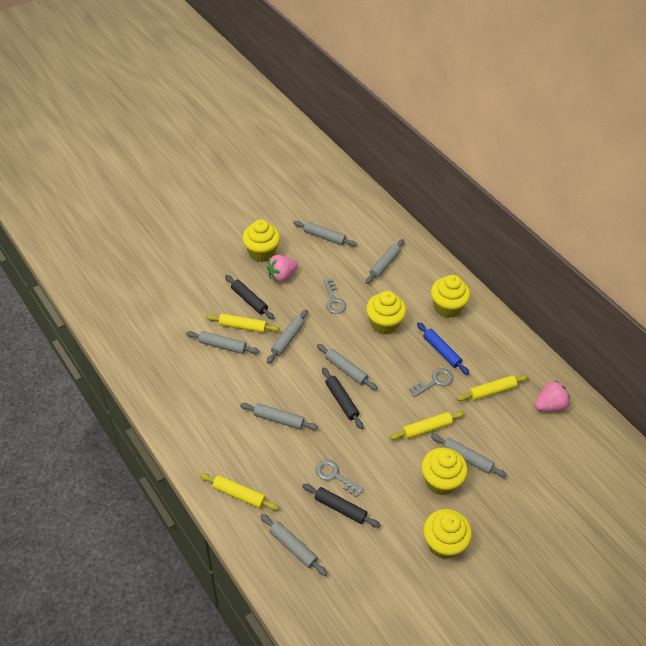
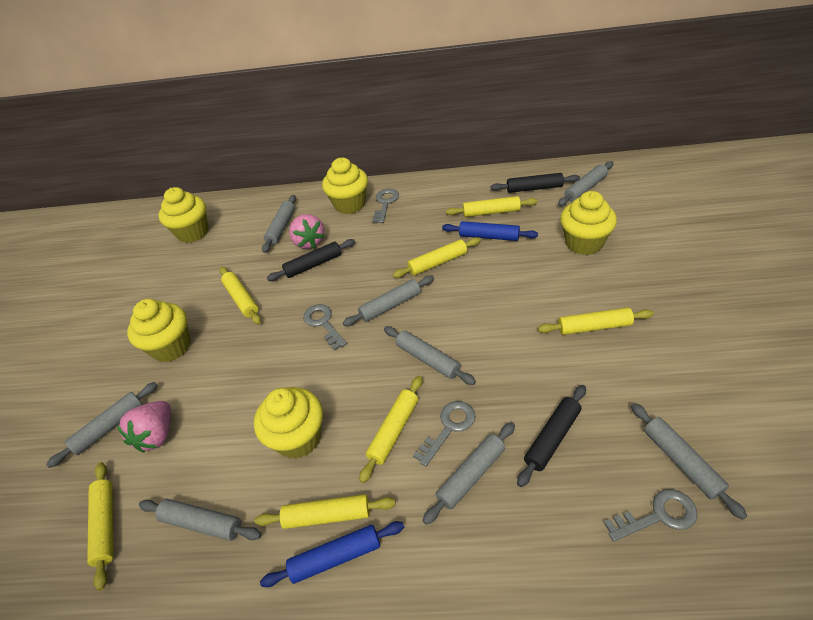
blue rolling pin: [417,322,469,375] = 1 -> [260,521,404,587] [442,221,538,241] = 2
grey key: [316,460,364,498] [323,278,346,314] [409,368,453,397] = 3 -> [303,304,347,351] [372,189,399,223] [413,401,475,467] [604,489,698,542] = 4
yellow rolling pin: [200,473,279,510] [206,314,280,333] [390,411,465,440] [457,375,529,401] = 4 -> [87,462,113,591] [219,267,261,325] [255,494,396,529] [359,376,422,483] [392,237,481,278] [446,196,538,217] [538,307,654,335] = 7

